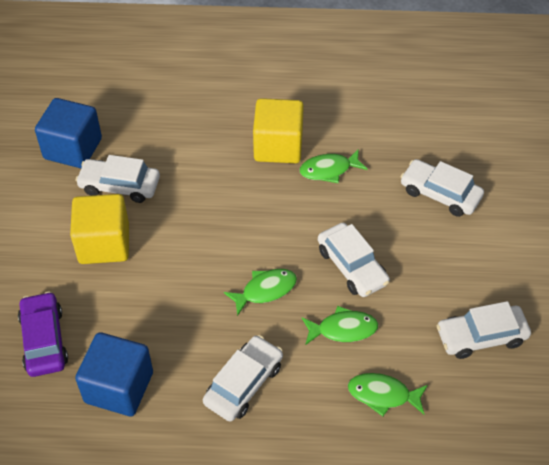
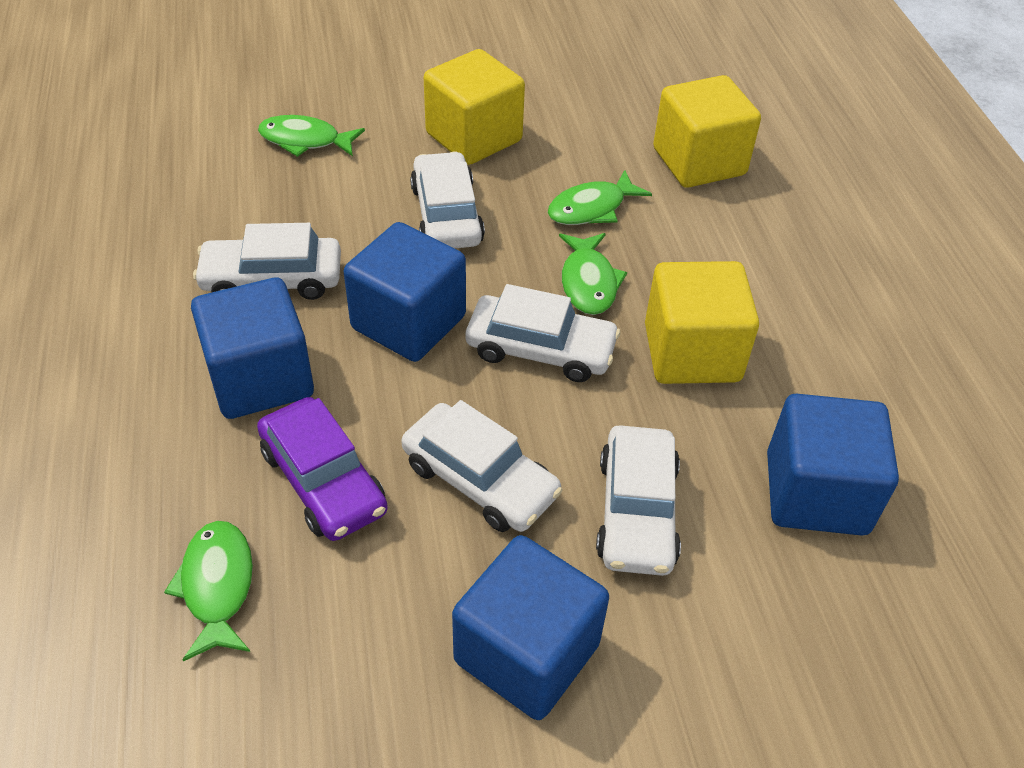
blue cube: [35,98,102,168] [75,332,153,416] = 2 -> [191,277,314,419] [344,222,466,362] [452,535,609,720] [767,394,899,536] = 4
yellow cube: [70,194,129,264] [253,98,304,163] = 2 -> [424,49,525,165] [645,261,759,384] [653,75,761,188] = 3

